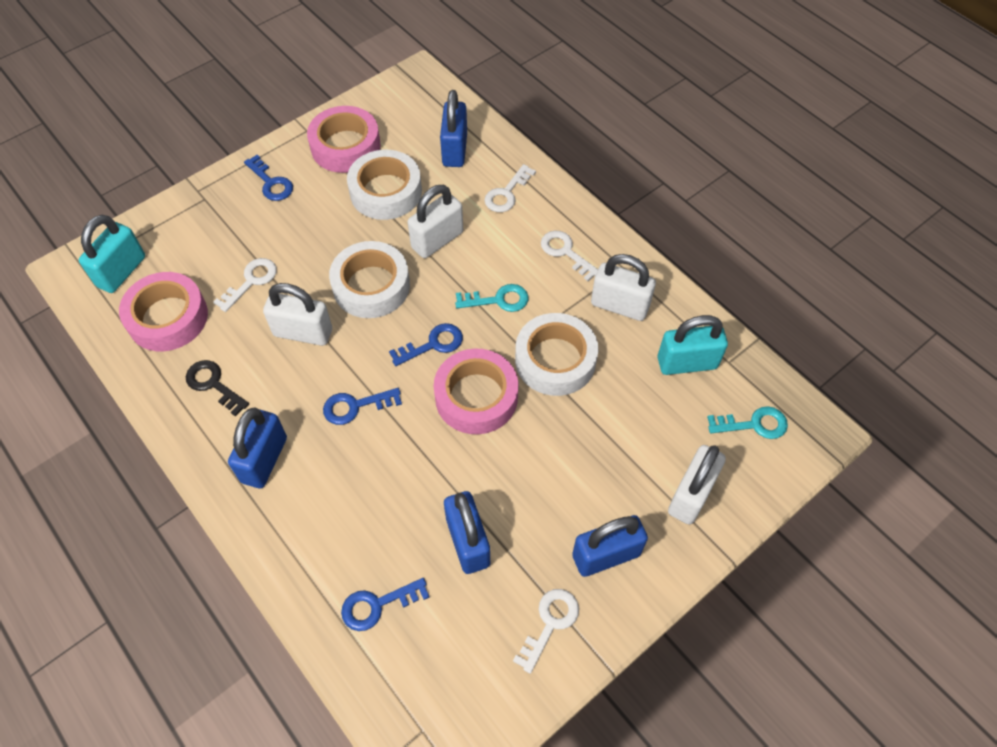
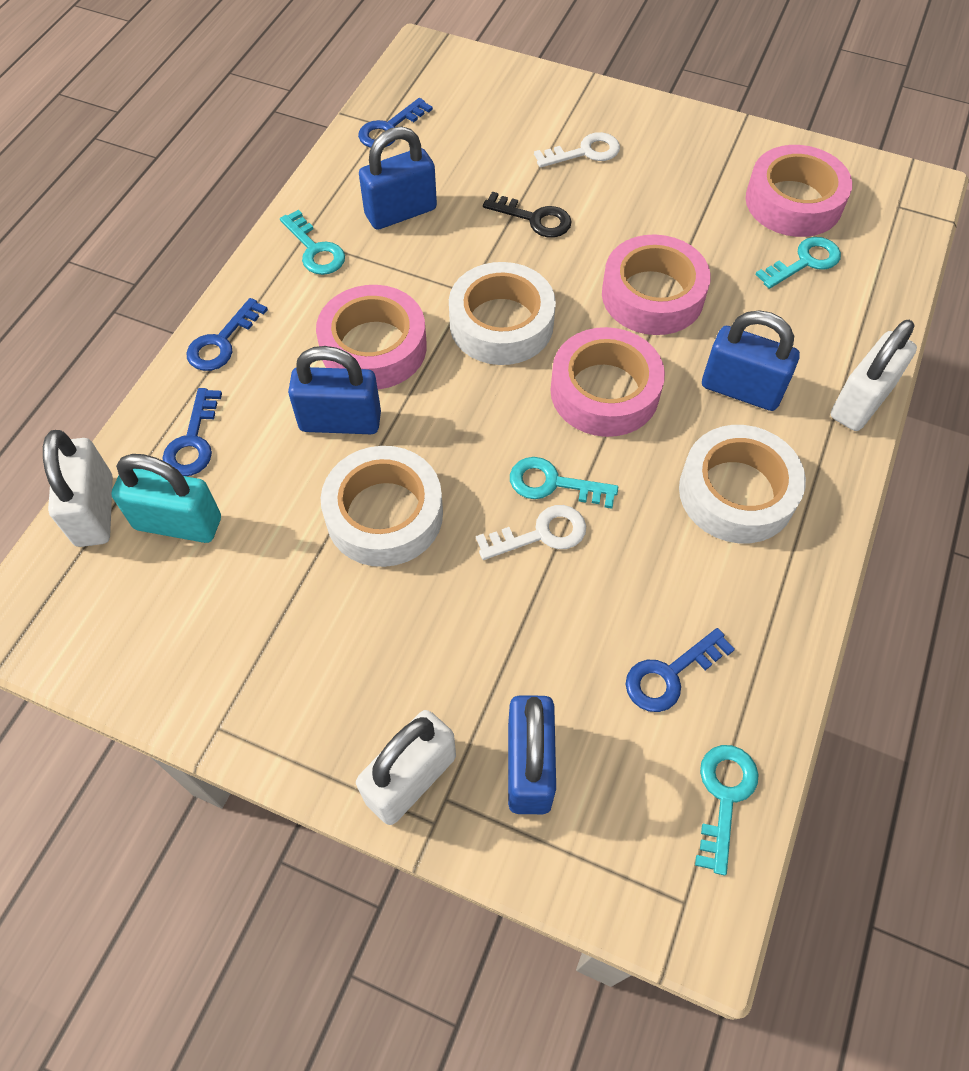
pink tape: [119,272,208,351] [307,106,381,173] [434,349,518,434] = 3 -> [316,285,427,390] [551,327,665,437] [602,234,711,335] [745,145,852,237] = 4
turquoise key: [455,284,528,312] [707,406,788,439] = 2 -> [280,210,345,275] [510,457,618,509] [695,745,759,875] [755,237,841,289] = 4
turquoise padlock: [79,215,145,293] [658,315,728,375] = 2 -> [111,454,221,543] = 1
white key: [214,258,277,312] [484,164,536,212] [513,589,579,674] [541,231,598,281] = 4 -> [476,505,586,560] [534,132,620,168] = 2
white padlock: [263,283,332,346] [408,185,463,258] [591,254,656,321] [668,445,726,525] = 4 -> [43,430,113,547] [356,710,456,825] [831,320,917,431] = 3

